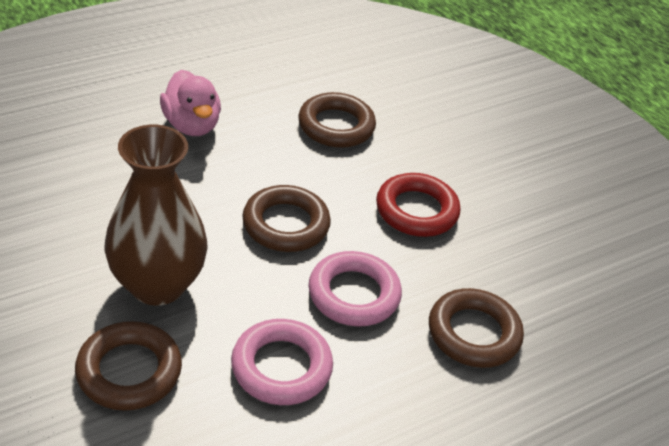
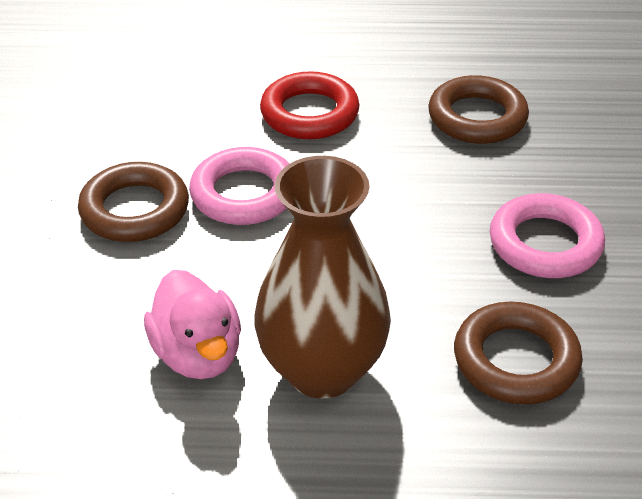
brown ring: [75,321,182,411] [242,185,331,252] [298,92,376,148] [429,288,524,368] = 4 -> [78,162,189,242] [428,75,529,144] [454,302,583,405] = 3

